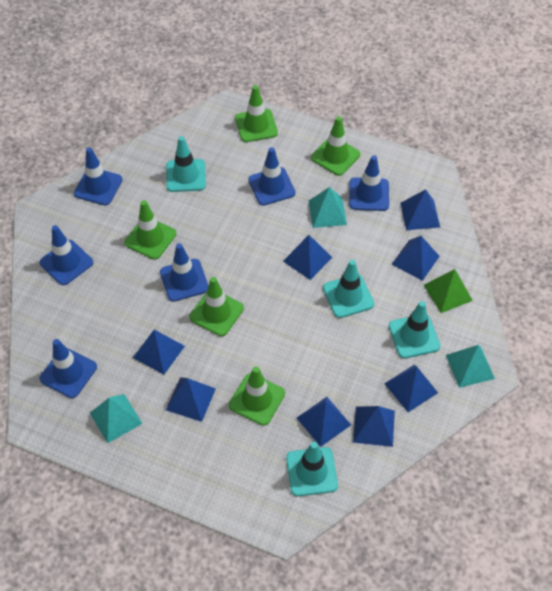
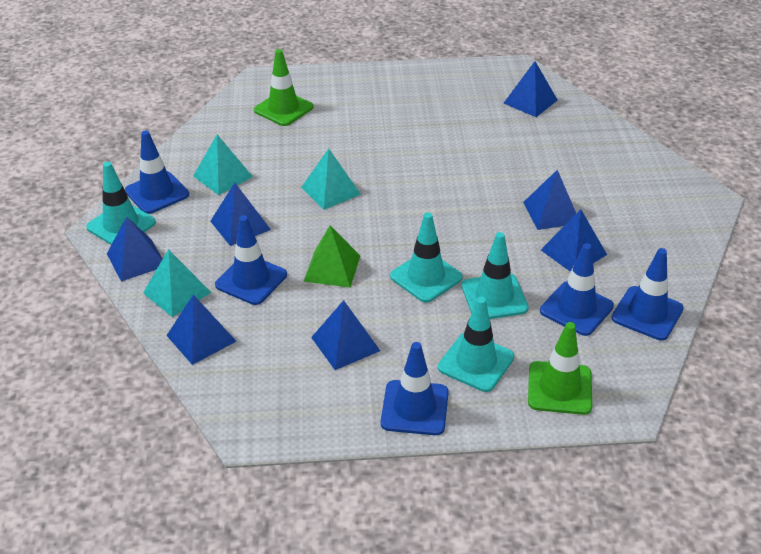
blue pyramid: [133,330,185,375] [166,377,216,422] [283,235,332,280] [297,397,351,447] [353,406,395,447] [384,365,438,412] [392,236,440,281] [400,189,440,230] = 8 -> [107,216,163,282] [166,294,237,365] [210,183,271,246] [311,300,380,370] [504,61,558,117] [523,170,576,230] [541,209,607,272] = 7
blue traffic cone: [39,225,93,285] [40,339,97,398] [74,147,123,205] [160,243,208,302] [248,147,296,206] [349,155,389,211] = 6 -> [125,130,189,214] [215,215,287,305] [381,342,449,435] [540,243,614,336] [611,248,684,340] = 5
green traffic cone: [124,200,176,260] [190,277,244,336] [229,367,285,426] [235,85,278,142] [311,116,360,176] = 5 -> [254,49,313,126] [528,322,592,415] = 2

